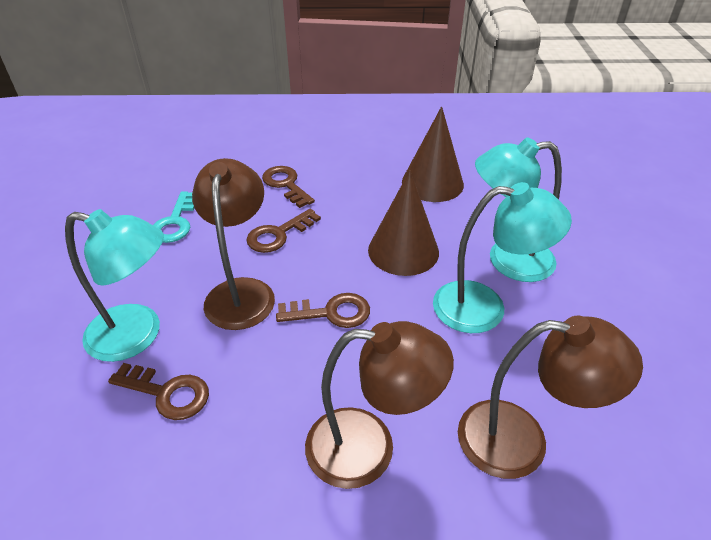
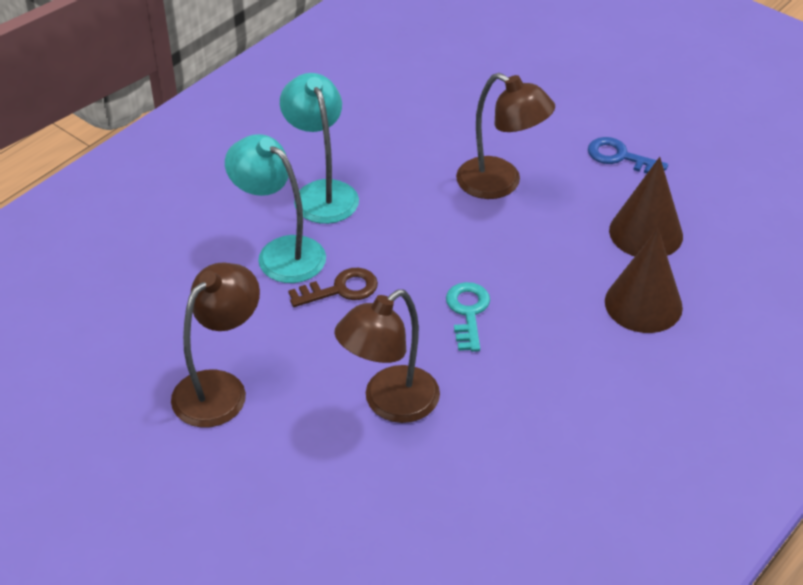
blue key: none = 0 -> [588,137,668,173] = 1
brown key: [108,363,209,420] [246,209,321,253] [262,166,315,208] [276,293,370,328] = 4 -> [288,268,378,307] = 1
turquoise lamp: [65,209,164,362] [433,182,572,333] [475,137,562,282] = 3 -> [225,134,326,283] [280,73,359,224] = 2

